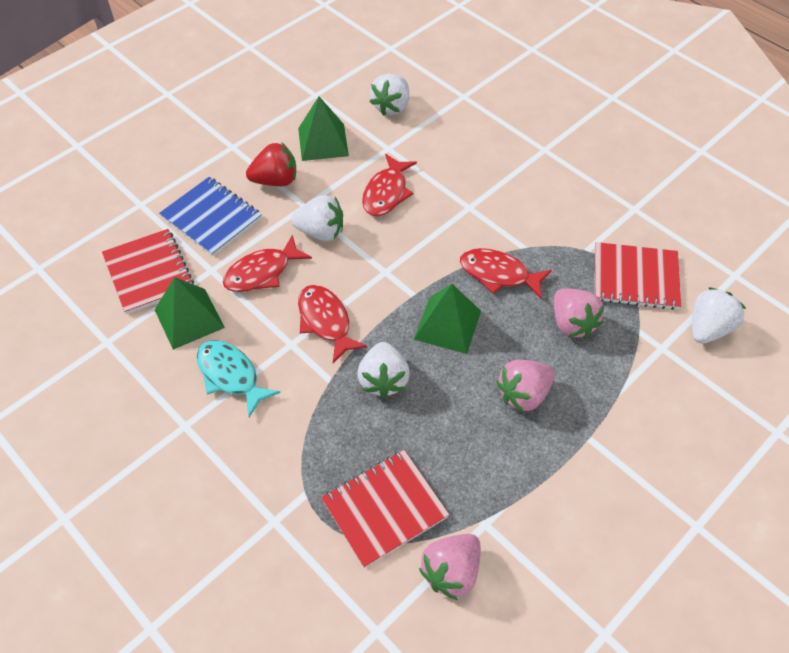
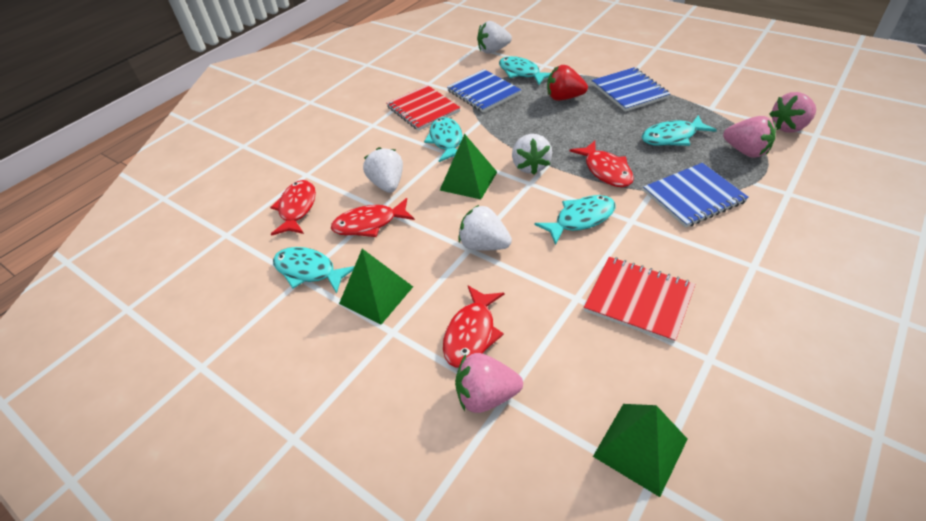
blue notebook: [159,177,262,256] = 1 -> [447,69,521,112] [592,67,671,112] [643,163,749,228] = 3
red notebook: [102,229,194,314] [321,450,449,568] [595,242,681,310] = 3 -> [386,85,461,131] [584,257,696,343] = 2
turquoise fish: [197,340,280,418] = 1 -> [273,247,355,294] [424,117,462,162] [499,56,551,85] [535,195,616,245] [642,115,717,146] = 5

